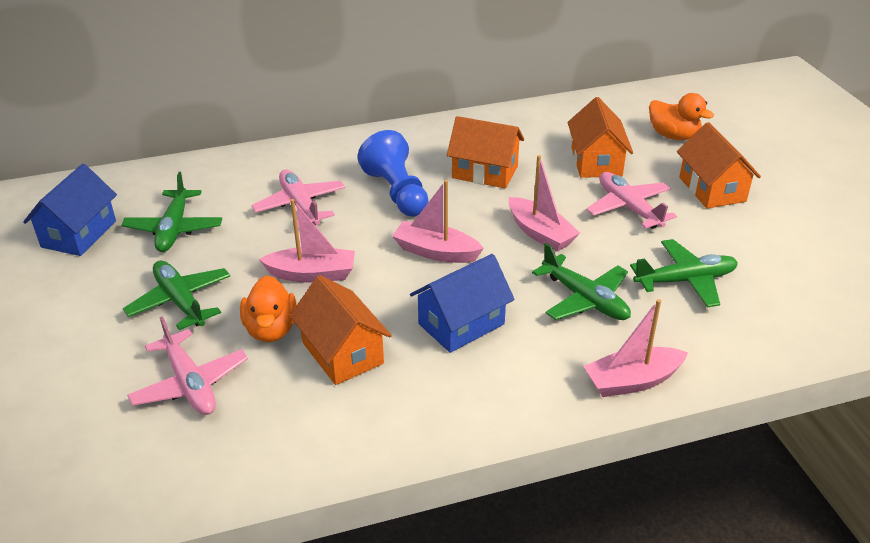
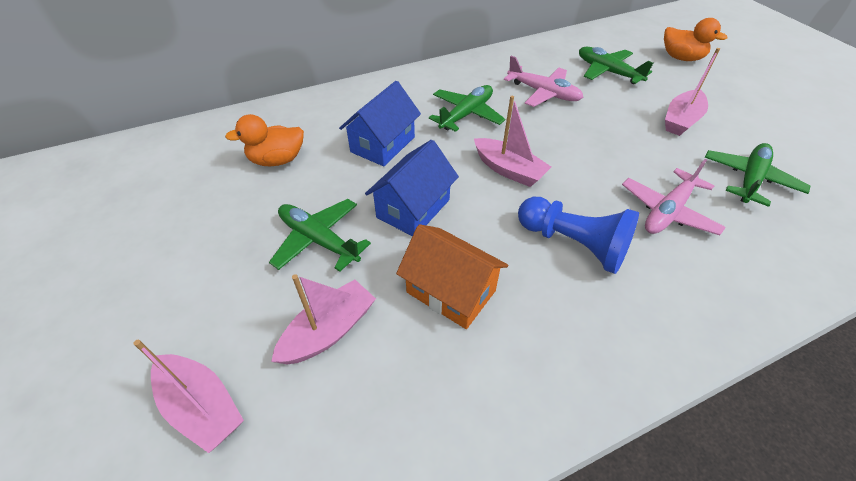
orange house: [290,275,392,385] [447,116,524,188] [568,97,633,178] [677,122,761,209] = 4 -> [396,224,508,329] = 1
pink plane: [127,317,248,415] [251,170,345,226] [586,172,677,229] = 3 -> [504,56,584,107] [622,159,726,235] = 2

